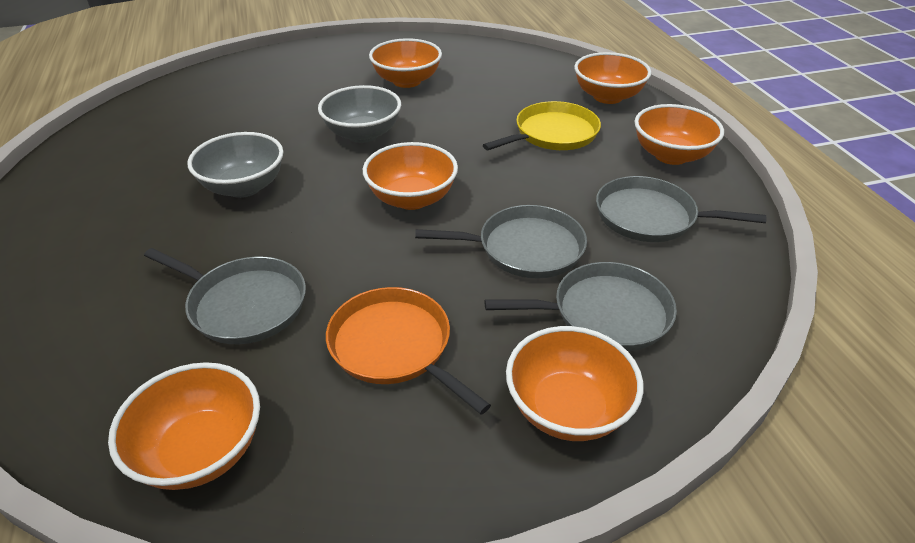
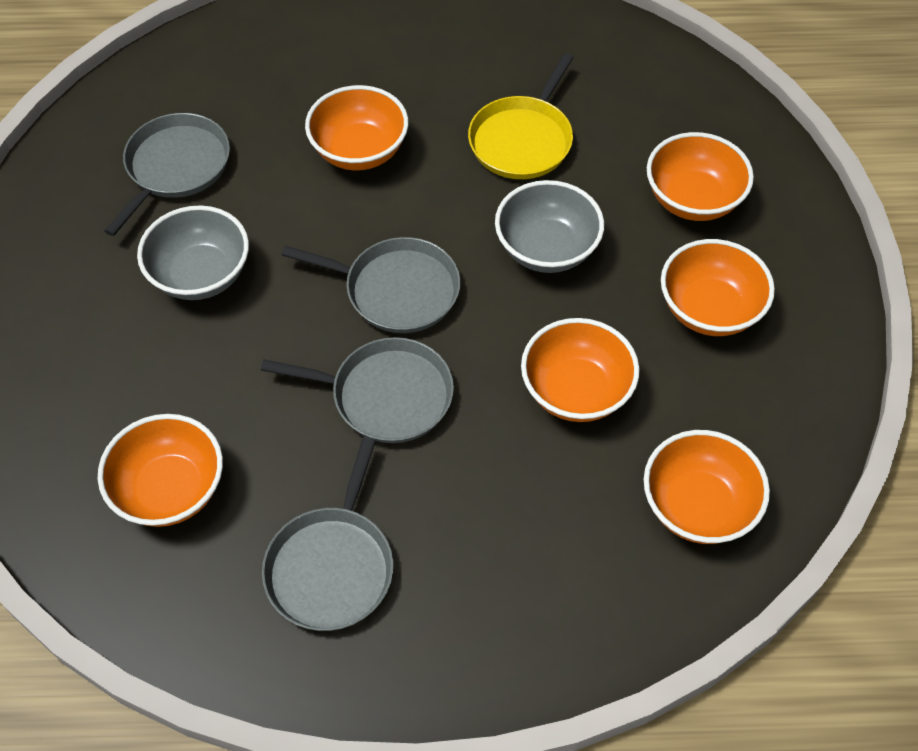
orange pan: [326,287,491,415] = 1 -> none = 0

